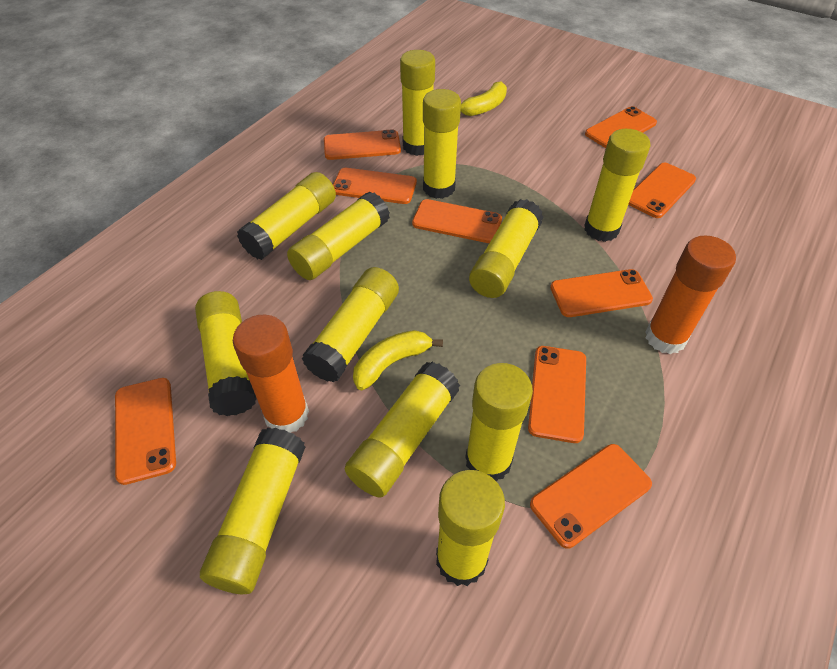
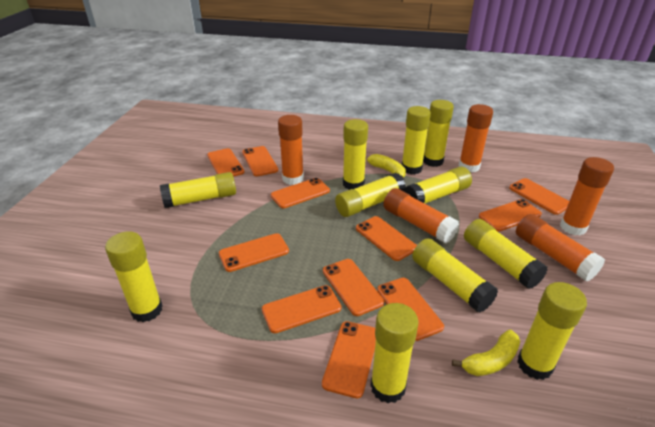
orange glue stick: [233,315,309,433] [645,235,736,354] = 2 -> [278,115,304,185] [383,188,459,243] [459,104,493,172] [516,214,605,281] [560,157,614,236] = 5
orange phone: [115,378,176,485] [324,129,401,160] [333,168,417,204] [412,199,502,243] [528,346,586,443] [530,444,652,548] [550,269,653,317] [585,106,657,148] [628,163,696,218] = 9 -> [207,148,245,177] [219,233,289,272] [242,146,278,176] [262,285,341,333] [271,178,330,208] [322,321,376,399] [323,259,384,316] [356,216,417,261] [377,278,444,341] [479,199,542,232] [509,178,569,215] = 11
yellow glue stick: [195,291,257,416] [200,428,305,594] [237,172,336,260] [287,191,390,280] [302,267,399,382] [345,362,460,498] [400,50,435,156] [423,89,461,199] [436,470,505,586] [465,363,533,481] [469,199,543,298] [584,129,651,242] = 12 -> [105,231,163,322] [160,172,236,208] [335,173,406,217] [343,119,368,190] [370,303,419,403] [402,106,431,175] [404,166,472,203] [412,238,498,312] [423,100,454,167] [464,219,548,289] [517,282,587,380] = 11

